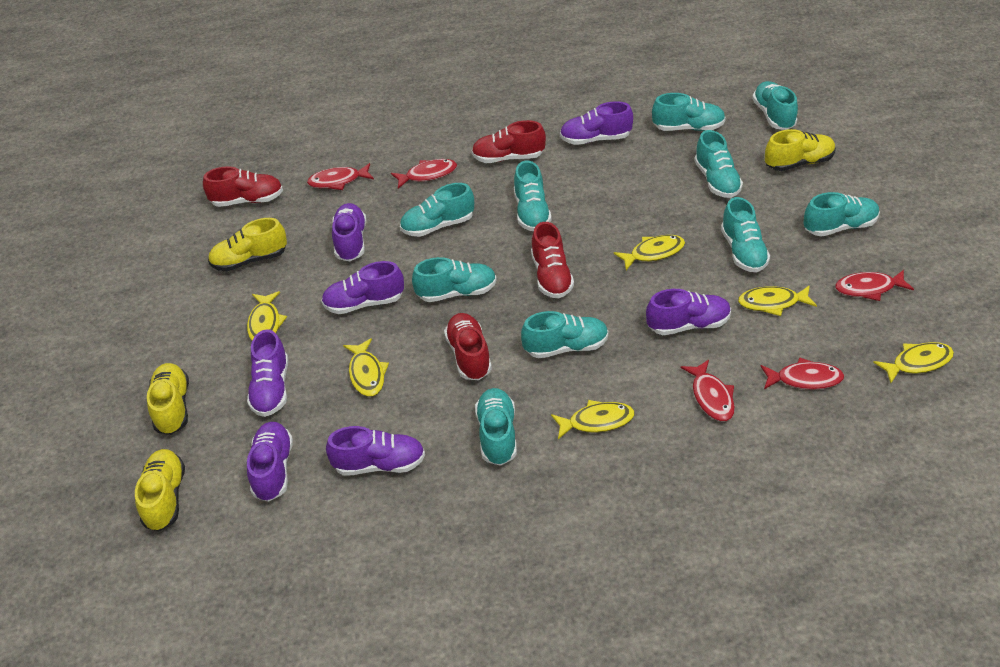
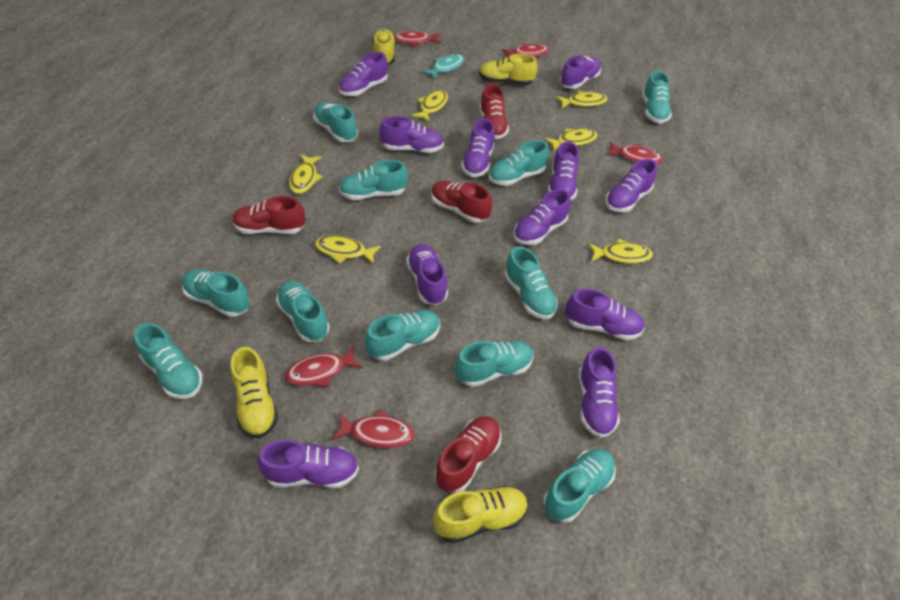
purple shoe: [247,329,288,417] [247,422,293,502] [321,261,404,314] [326,426,425,476] [332,203,366,261] [560,101,633,145] [646,289,731,335] = 7 -> [258,440,359,488] [339,52,388,96] [379,116,444,153] [406,244,448,305] [461,119,495,177] [514,189,571,245] [548,141,579,200] [560,56,601,89] [565,289,645,340] [578,347,620,438] [605,159,657,212] = 11
turquoise fish: none = 0 -> [421,54,464,79] = 1
turquoise shoe: [400,183,474,237] [412,257,497,302] [475,388,517,466] [514,161,552,231] [521,311,609,358] [652,93,726,131] [694,130,743,198] [721,197,770,273] [752,81,798,130] [803,192,880,237] = 10 -> [134,323,203,399] [182,269,250,317] [276,281,330,342] [313,102,358,142] [339,160,408,200] [365,310,440,361] [455,341,533,387] [488,140,549,186] [504,246,558,319] [543,449,616,523] [642,71,672,123] = 11

